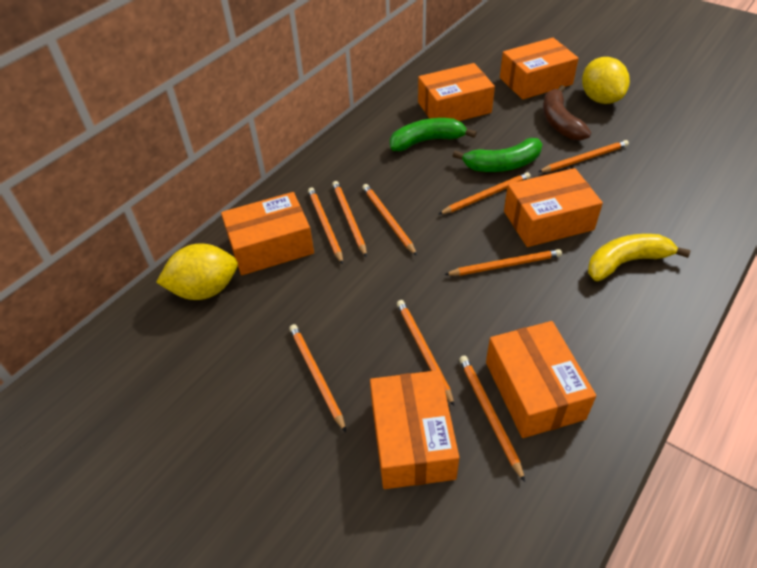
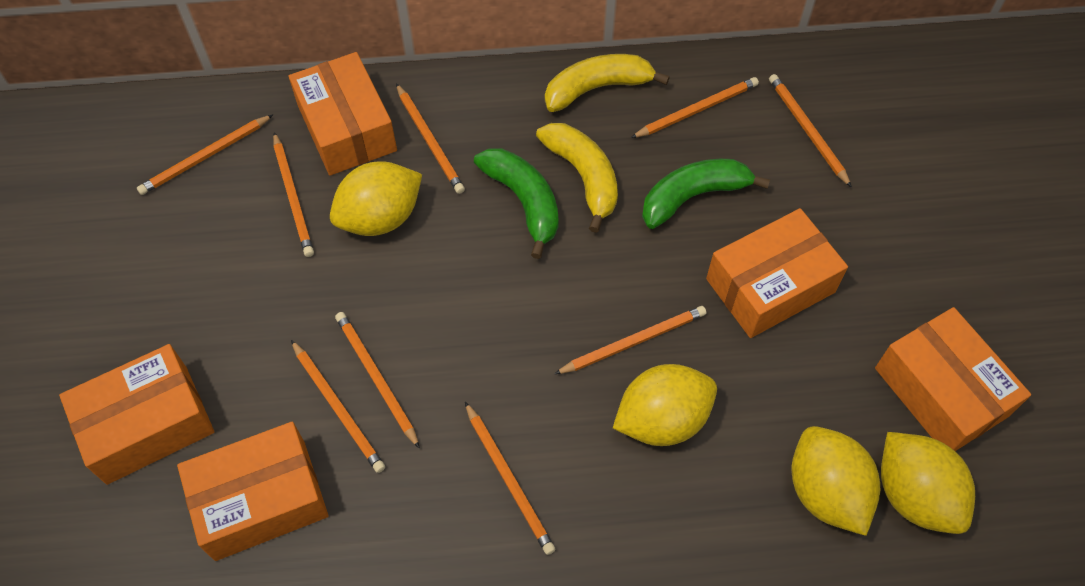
brown banana: [543,85,591,141] = 1 -> none = 0
orange box: [221,192,314,275] [370,370,459,489] [418,63,495,121] [486,321,596,438] [500,38,579,100] [504,168,603,247] = 6 -> [59,344,214,485] [177,422,328,561] [289,52,397,175] [706,208,848,338] [875,307,1031,451] = 5
yellow banana: [588,234,691,281] = 1 -> [536,123,618,233] [545,54,670,112] = 2
yellow lemon: [156,244,238,300] [582,57,630,104] = 2 -> [330,161,422,236] [613,364,717,446] [792,426,880,536] [881,432,975,534] = 4

